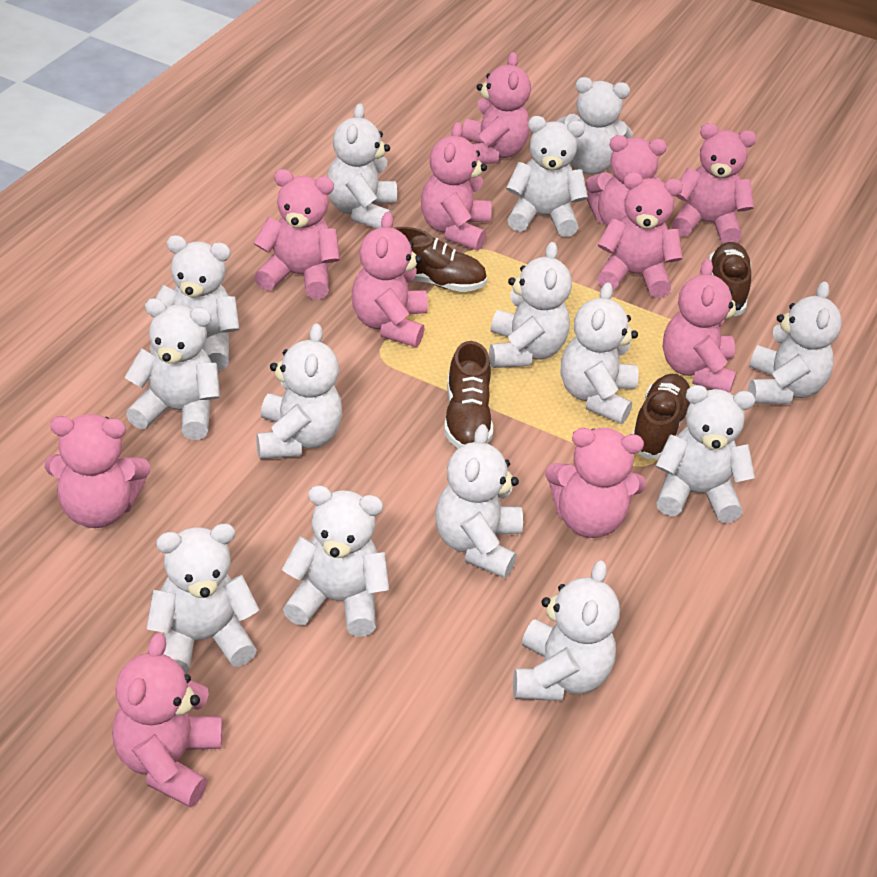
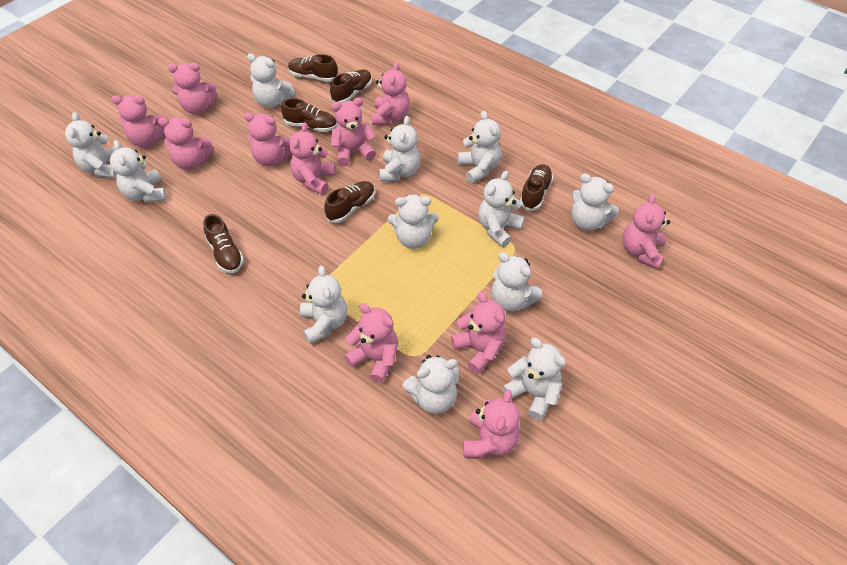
brown shoe: [394,227,487,292] [444,341,493,448] [633,374,690,459] [709,242,751,316] = 4 -> [203,214,244,273] [281,98,337,132] [288,54,338,82] [324,181,375,223] [330,69,372,104] [520,164,553,211] = 6
white teddy bear: [124,298,220,440] [146,523,260,674] [150,235,240,371] [256,323,342,459] [282,485,389,637] [327,103,397,229] [435,424,523,578] [489,242,572,368] [506,116,588,237] [513,560,620,701] [557,77,633,175] [561,282,639,424] [655,385,755,523] [748,281,842,404] = 14 -> [65,112,117,178] [110,140,167,203] [247,54,296,108] [300,265,347,344] [379,116,420,182] [388,194,439,249] [402,355,459,414] [457,111,501,183] [478,171,525,247] [491,252,542,312] [502,338,566,420] [572,173,619,231] = 12

